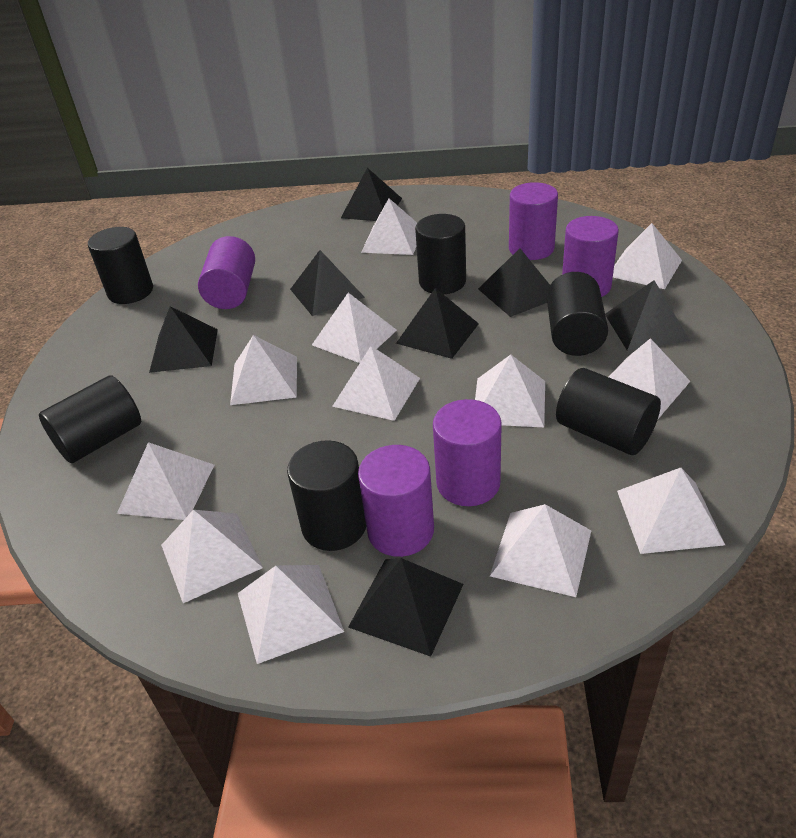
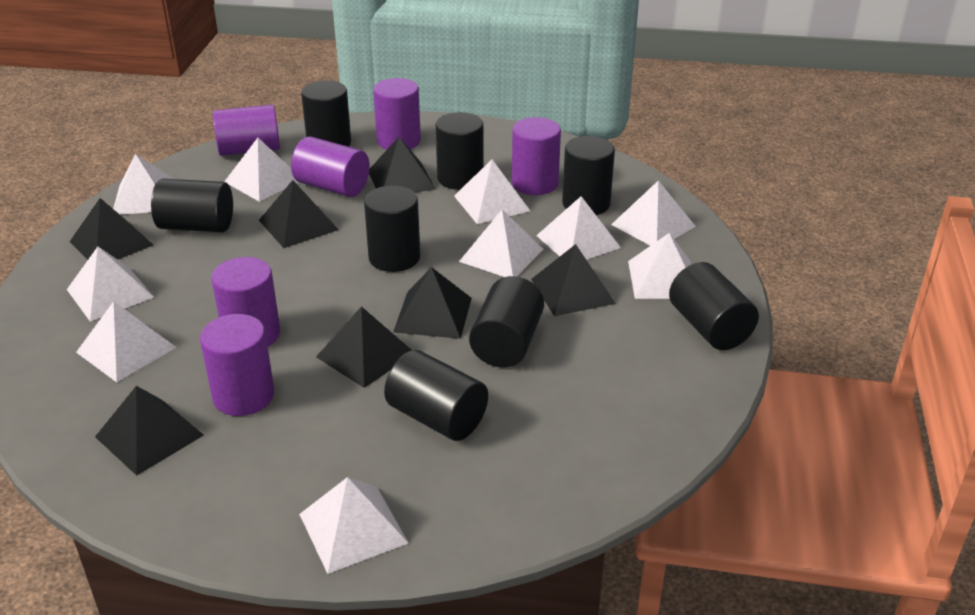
black cylinder: [39,375,141,463] [88,227,153,304] [287,440,366,551] [415,214,466,294] [547,272,608,356] [556,368,661,455] = 6 -> [151,179,233,232] [301,80,351,147] [364,186,420,272] [384,350,488,441] [436,112,484,190] [469,276,544,367] [562,136,615,215] [669,262,759,350] = 8
purple cylinder: [198,236,255,309] [358,445,434,557] [433,399,502,506] [509,182,558,260] [562,216,619,297] = 5 -> [200,314,274,416] [211,257,280,347] [213,105,280,156] [291,137,370,197] [373,78,421,150] [512,117,561,195] = 6
white pyramid: [117,442,214,520] [161,510,263,603] [230,335,297,405] [238,565,344,664] [312,293,397,363] [332,346,420,421] [361,198,417,255] [475,355,545,427] [490,504,591,597] [609,338,690,419] [613,223,682,289] [617,468,725,554] = 12 -> [67,247,154,322] [76,301,177,382] [113,154,173,215] [224,138,299,202] [299,477,409,574] [454,160,530,224] [459,210,543,277] [536,196,621,260] [611,181,696,246] [628,233,691,299] = 10

